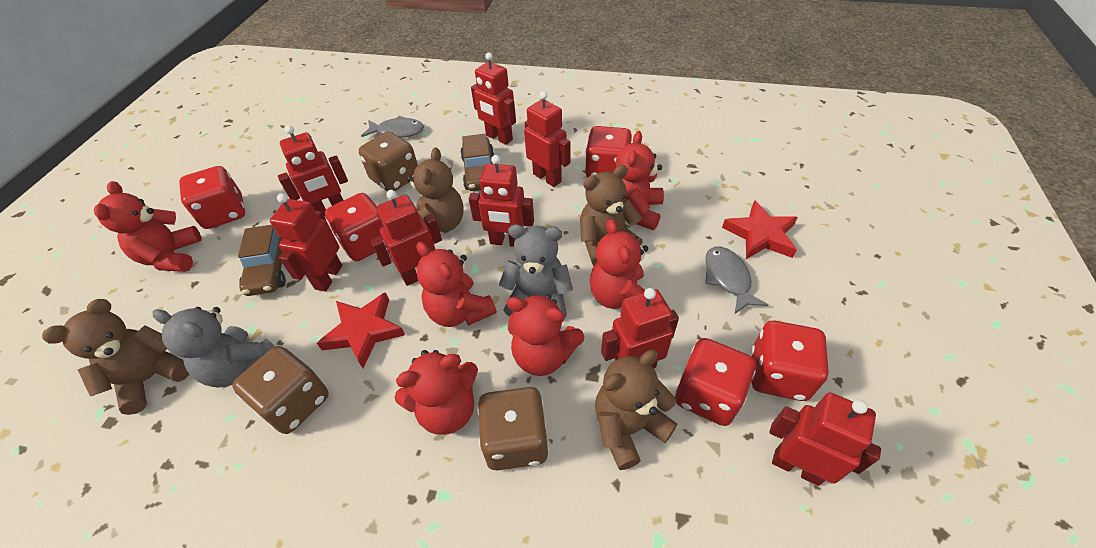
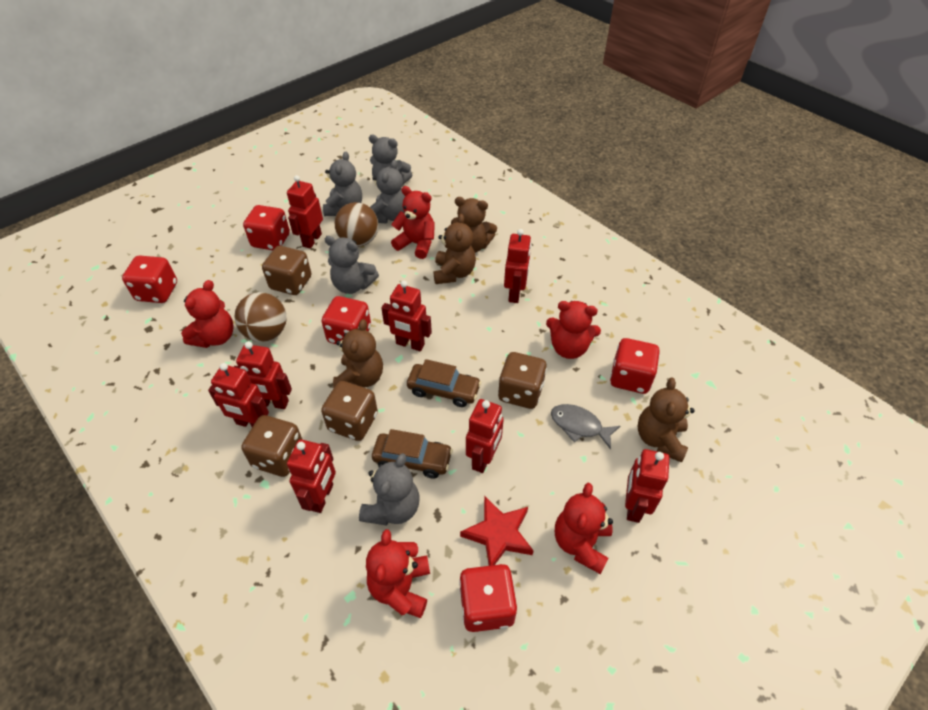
brown ball: none = 0 -> [234,292,287,342] [335,202,378,247] = 2
brown dice: [232,346,329,434] [359,131,418,191] [477,387,549,471] = 3 -> [241,415,303,477] [262,246,311,295] [321,381,378,441] [498,352,547,409] = 4
grey fish: [361,116,424,138] [705,246,768,314] = 2 -> [551,404,620,449] = 1
grey teddy bear: [153,307,275,388] [499,224,573,318] = 2 -> [323,151,362,216] [325,236,379,294] [359,453,419,525] [369,135,412,185] [370,160,405,223] = 5
red star: [317,292,405,368] [722,200,798,259] = 2 -> [460,497,534,566] = 1
red teddy bear: [94,181,202,272] [394,350,478,435] [416,242,497,327] [507,294,584,376] [590,219,648,309] [616,131,664,230] = 6 -> [181,280,234,348] [366,529,430,618] [391,186,435,259] [546,301,601,359] [555,483,613,574] = 5

